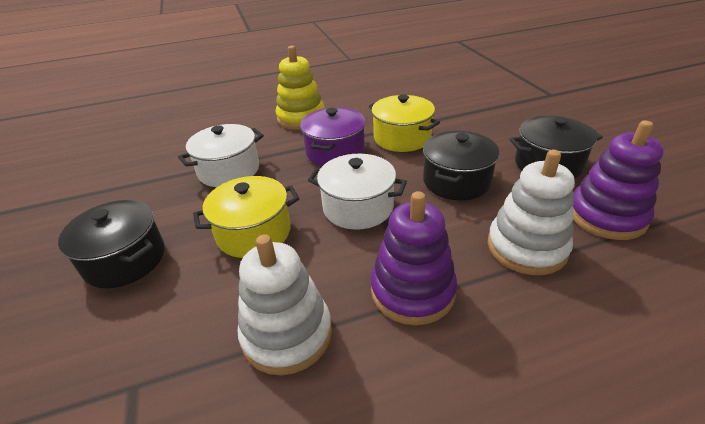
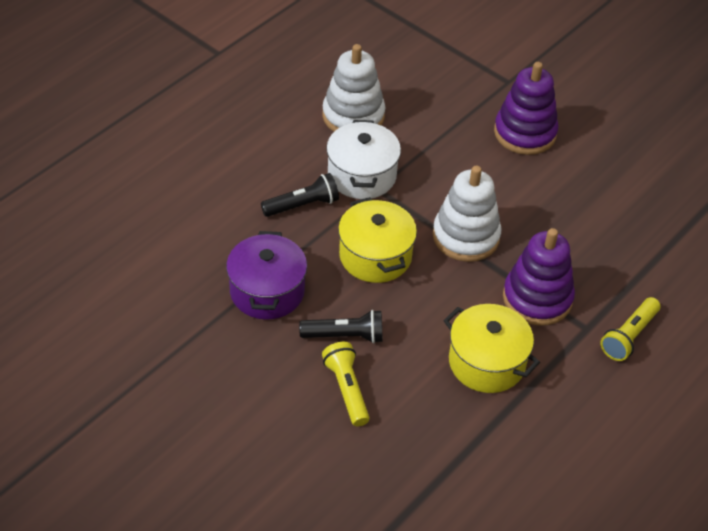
black flashlight: none = 0 -> [261,173,339,217] [299,310,382,343] = 2
black pot: [58,200,165,288] [423,131,500,200] [509,116,603,179] = 3 -> none = 0
white pot: [178,124,264,187] [308,154,407,230] = 2 -> [326,120,401,199] = 1
yellow flashlight: none = 0 -> [322,342,369,426] [600,297,660,361] = 2
yellow stacking toy: [275,46,325,130] = 1 -> none = 0

